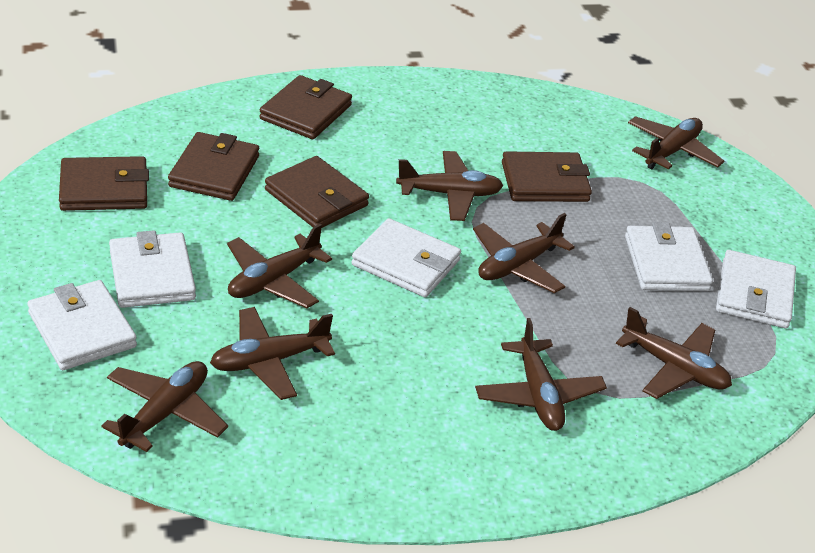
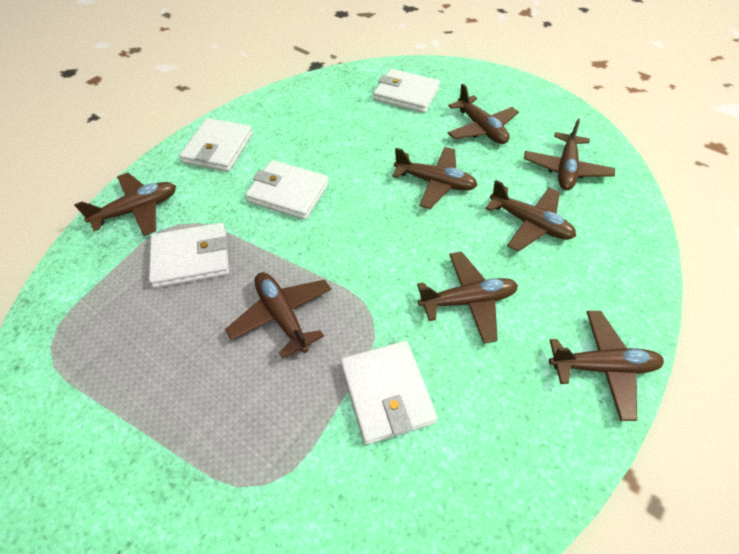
brown wallet: [59,156,149,211] [168,132,259,201] [259,75,352,139] [265,156,369,228] [502,151,592,202] = 5 -> none = 0

